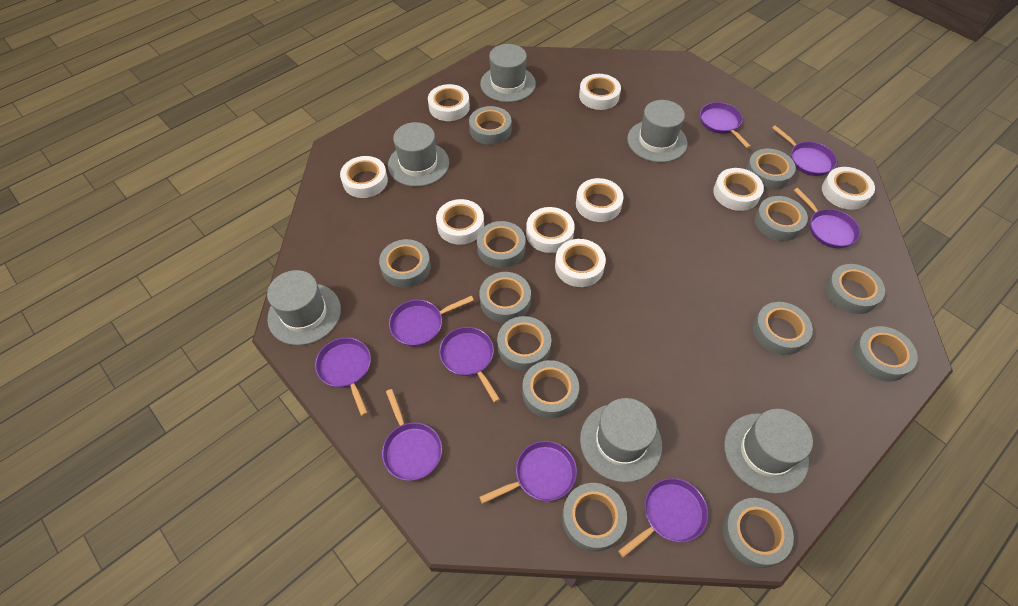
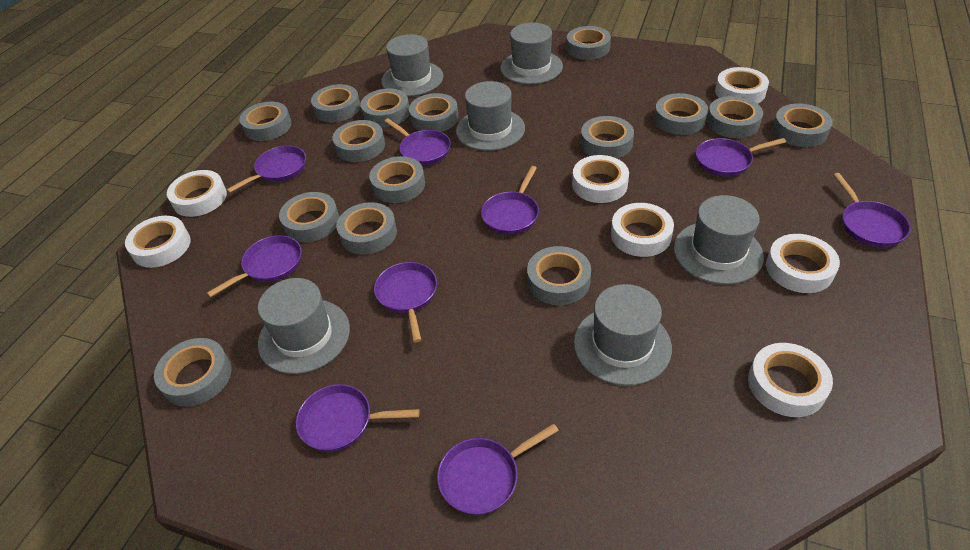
grey tape: [379,239,431,288] [469,106,512,145] [477,221,526,268] [480,272,531,323] [497,316,551,371] [522,360,579,419] [562,483,627,552] [722,498,794,568] [746,149,796,190] [753,302,813,355] [755,196,808,241] [825,264,885,314] [853,326,918,382] = 13 -> [154,338,231,407] [239,102,292,141] [279,192,339,242] [311,84,361,122] [332,120,385,162] [336,202,397,254] [360,88,410,127] [369,156,425,203] [409,93,459,132] [527,246,591,305] [566,26,611,60] [581,116,634,158] [654,93,708,135] [707,96,763,138] [772,104,833,147] = 15
white tape: [340,156,388,198] [428,84,470,121] [436,199,484,245] [526,207,575,253] [555,239,606,287] [576,178,624,222] [579,74,621,110] [713,168,764,211] [822,167,875,210] = 9 -> [125,216,191,268] [167,170,227,217] [572,155,629,203] [611,203,674,257] [715,67,769,103] [748,343,833,417] [766,234,840,293] = 7

